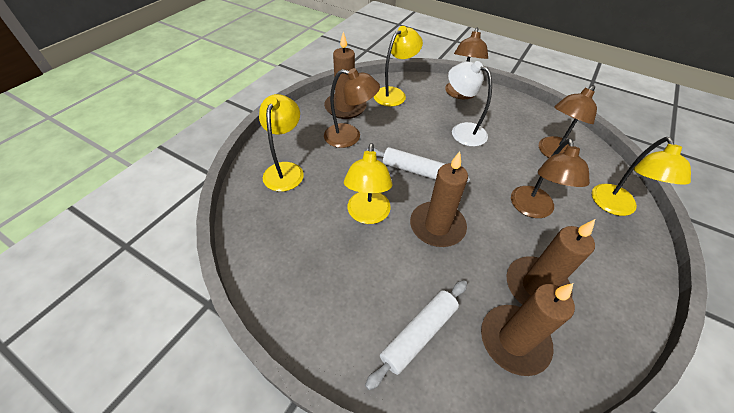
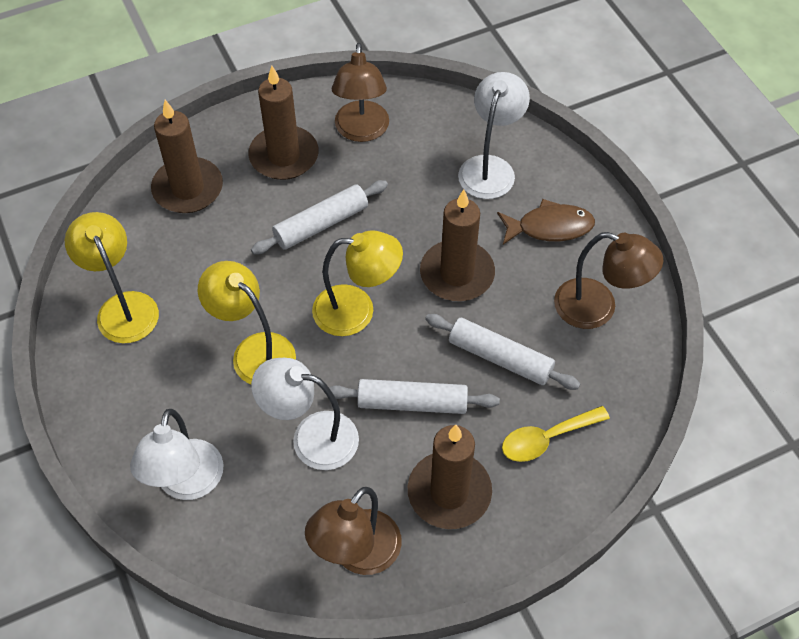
brown fish: none = 0 -> [497,199,595,245] = 1
brown lamp: [324,68,380,148] [445,28,488,99] [511,139,590,218] [539,85,597,158] = 4 -> [305,487,402,575] [332,43,389,142] [554,232,663,329] = 3
white lamp: [448,61,492,147] = 1 -> [130,409,224,500] [251,358,359,470] [458,72,530,199] = 3
white rolling pin: [365,280,467,390] [367,147,470,183] = 2 -> [251,180,388,254] [329,379,500,414] [425,314,580,390] = 3
yellow lamp: [259,94,304,192] [344,143,393,224] [374,26,423,107] [592,137,691,216] = 4 -> [65,212,159,343] [198,261,296,384] [312,231,403,336] = 3
yellow spoon: none = 0 -> [502,406,610,462] = 1

